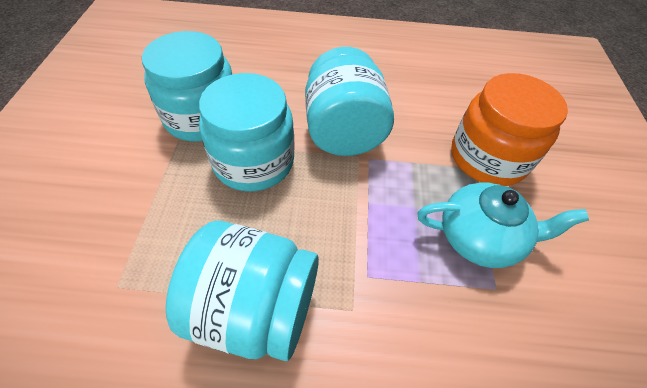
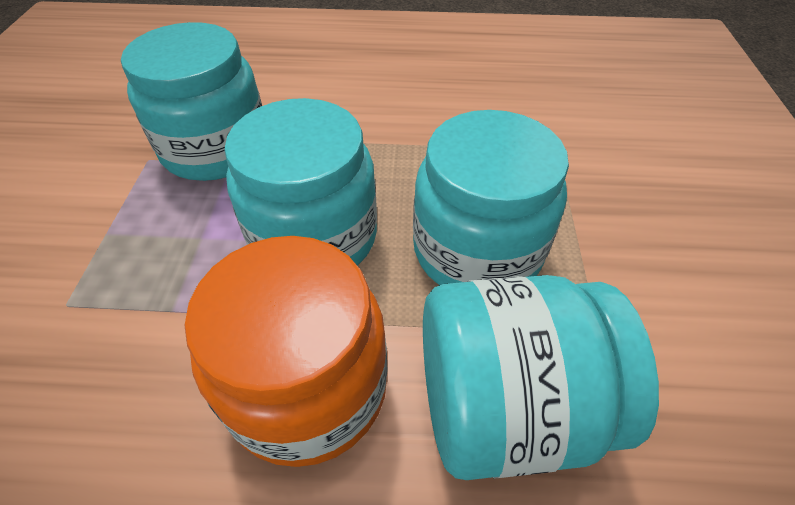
turquoise teapot: [417,183,589,268] = 1 -> none = 0

